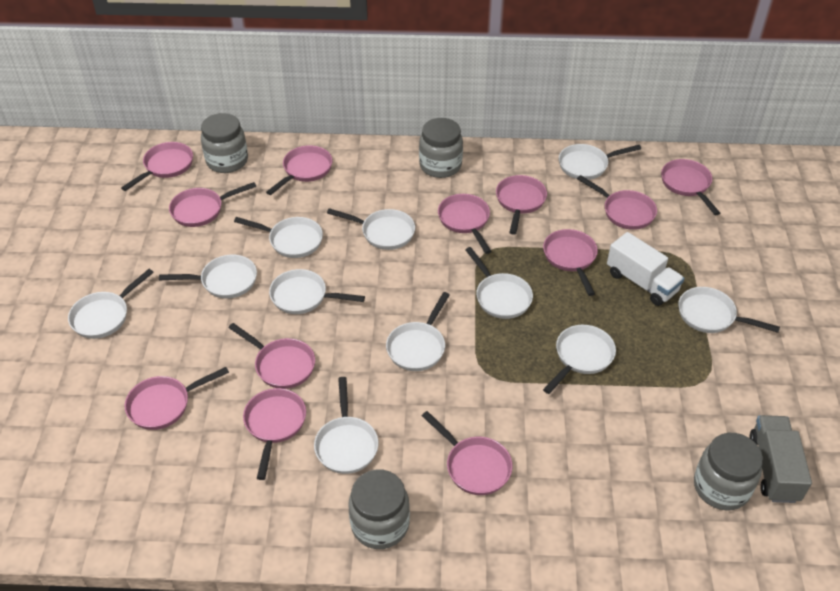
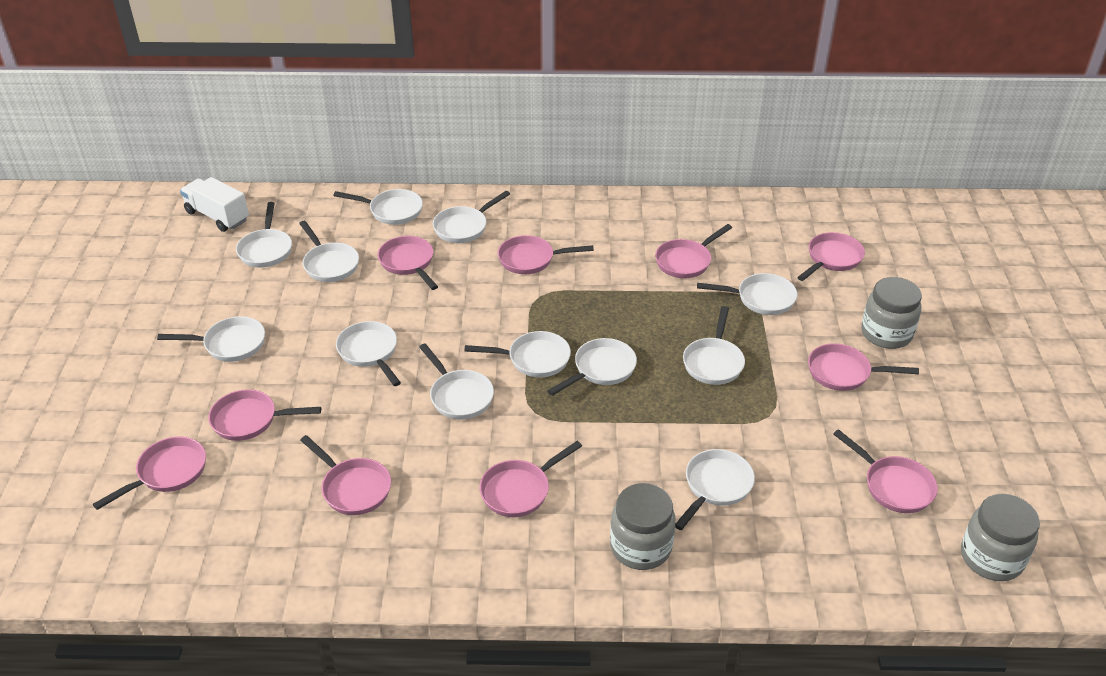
grey jar: [201,113,248,173] [349,469,410,549] [419,118,463,178] [694,433,763,511] = 4 -> [610,483,676,570] [861,277,922,349] [961,494,1040,581] = 3
grey truck: [750,415,812,503] = 1 -> none = 0
pink pan: [121,142,193,191] [125,367,229,430] [169,182,256,227] [229,323,315,389] [243,388,306,480] [266,145,332,195] [422,411,513,495] [438,194,491,254] [496,175,547,235] [543,229,598,296] [577,175,657,230] [661,159,720,215] = 12 -> [93,437,206,510] [208,389,321,441] [300,435,391,515] [378,236,438,290] [479,441,582,517] [498,235,594,274] [655,224,732,278] [797,232,865,281] [808,343,919,391] [833,429,938,513] = 10
white pan: [68,269,154,339] [159,255,257,299] [234,217,323,258] [269,269,365,314] [314,377,379,474] [327,208,415,250] [386,292,450,371] [465,247,533,319] [543,325,616,394] [559,144,641,180] [678,287,780,333] = 11 -> [157,316,265,362] [236,202,292,268] [299,221,359,282] [333,189,423,225] [336,321,401,386] [419,343,494,419] [433,191,510,243] [464,331,571,378] [547,338,637,396] [675,449,755,530] [683,306,745,385] [697,273,797,315] = 12

